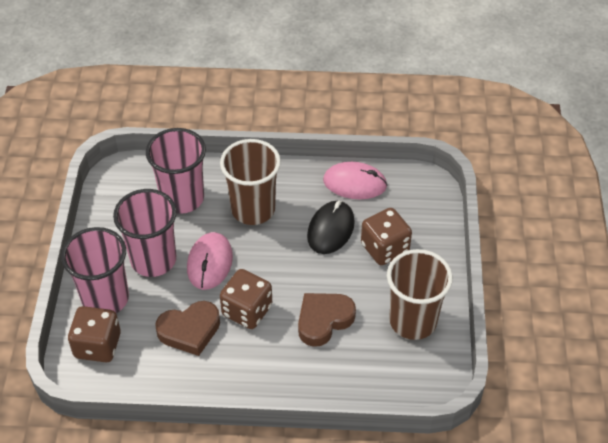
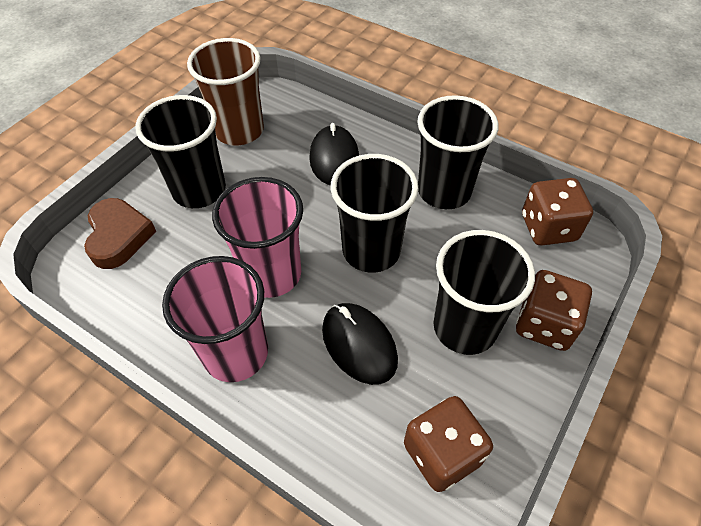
black cup: none = 0 -> [135,95,226,208] [331,154,419,273] [417,95,498,209] [434,230,535,355] = 4
black mouse: [307,201,355,254] = 1 -> [309,123,359,185] [322,303,398,385] = 2
brown cup: [220,139,281,225] [387,249,453,340] = 2 -> [187,38,264,145] = 1
brown heart: [155,301,220,356] [298,293,356,347] = 2 -> [84,198,156,269] = 1
pink cup: [61,227,129,313] [113,189,177,277] [146,128,206,214] = 3 -> [162,256,268,382] [212,177,303,298] = 2
pink mouse: [187,232,233,290] [323,162,387,199] = 2 -> none = 0

